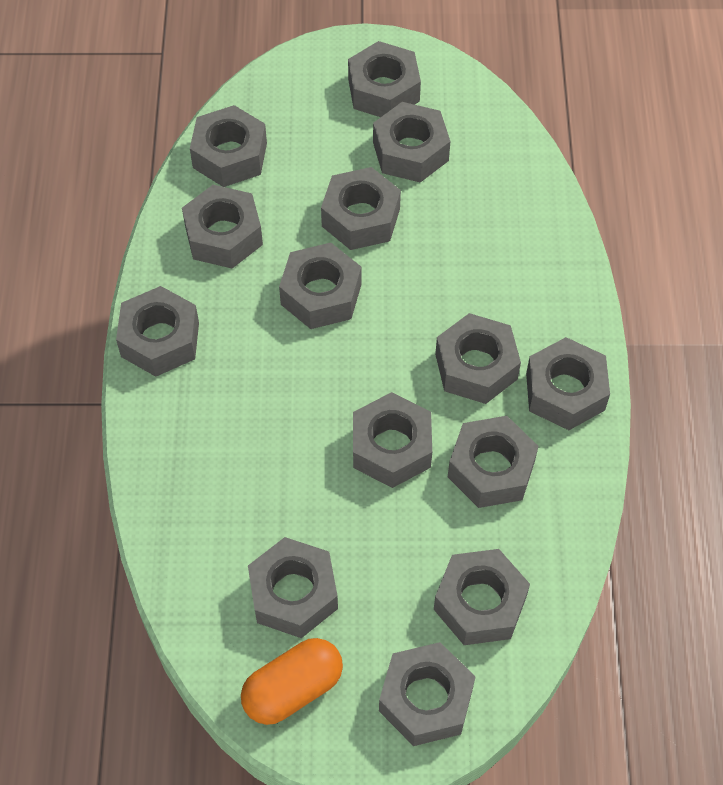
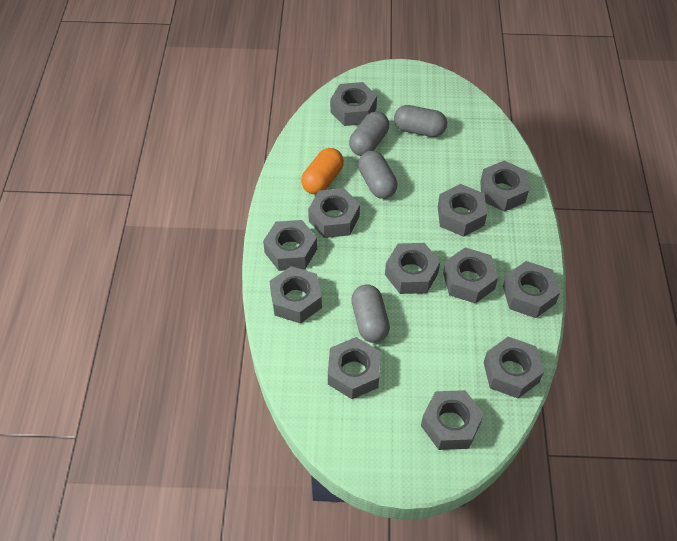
grey capsule: none = 0 -> [349,112,389,156] [351,284,390,343] [358,151,397,199] [394,105,447,137] = 4
grey nut: [116,286,199,377] [182,185,263,268] [190,105,267,187] [248,537,338,638] [279,243,361,329] [321,167,401,250] [348,41,421,117] [353,392,432,488] [373,102,450,183] [379,642,476,746] [434,549,530,645] [435,313,521,404] [448,416,539,508] [526,337,610,430] = 14 -> [263,220,317,271] [269,266,322,324] [308,188,360,238] [328,337,381,399] [330,82,377,126] [385,243,440,294] [421,390,484,450] [438,184,487,237] [443,247,498,304] [480,161,529,212] [483,337,544,398] [503,261,560,318] = 12

